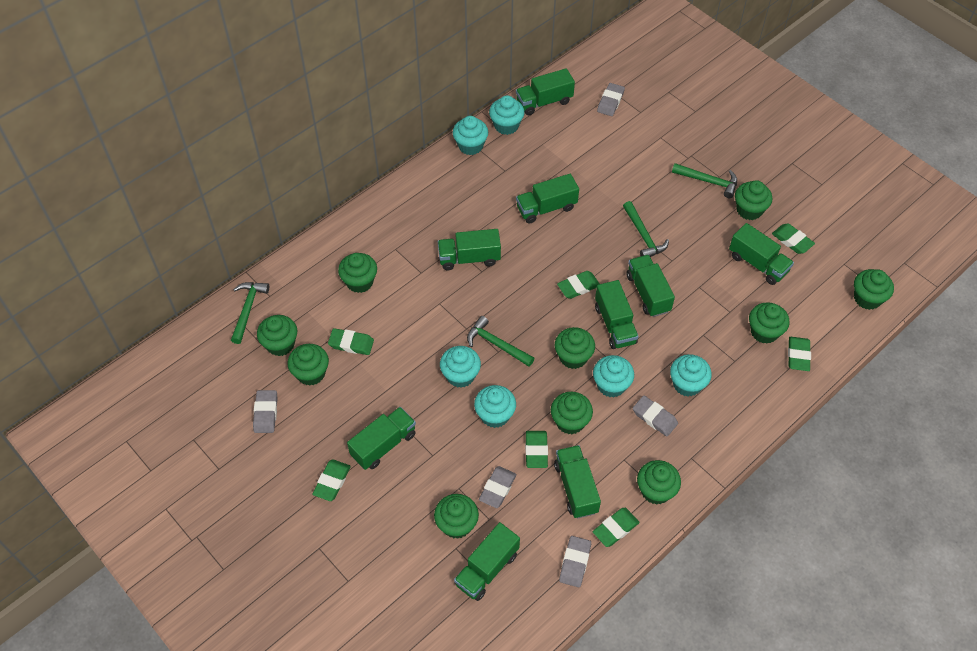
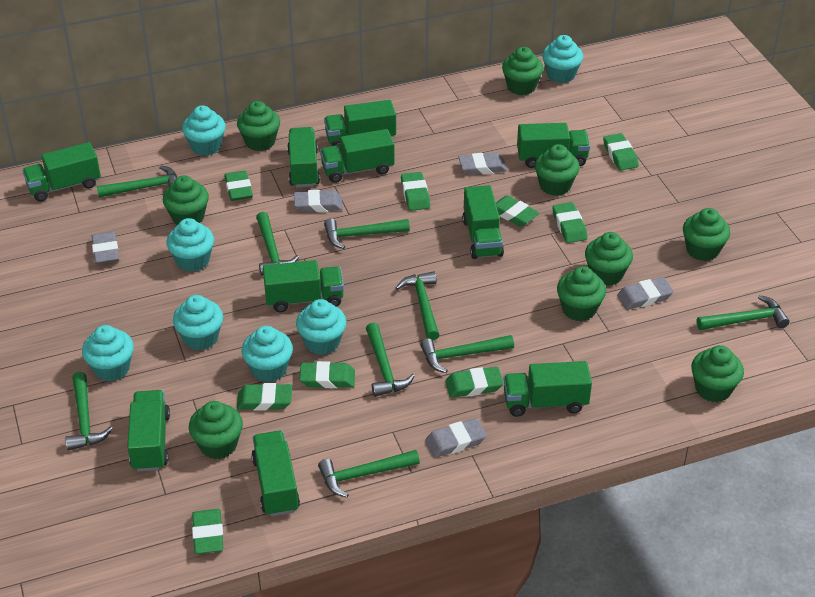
green cupcake: [257,315,297,356] [288,344,329,386] [338,253,377,293] [434,494,479,539] [551,392,593,435] [555,327,595,369] [637,460,681,505] [735,180,772,220] [749,302,789,344] [854,269,894,310] = 10 -> [163,175,209,225] [189,401,243,459] [237,101,280,151] [502,47,544,95] [535,144,580,196] [557,266,606,321] [585,232,633,286] [683,208,730,261] [691,345,744,402] = 9
green eraser: [312,459,351,501] [328,328,374,355] [525,431,548,468] [557,271,599,299] [593,508,639,547] [772,223,815,254] [788,337,811,371] = 7 -> [192,509,223,554] [224,171,253,201] [237,383,292,411] [300,361,355,388] [401,172,430,211] [445,367,503,398] [496,195,539,227] [552,202,588,243] [603,133,639,170] = 9
green hammer: [231,282,269,344] [467,316,534,367] [623,201,669,257] [672,163,737,198] = 4 -> [65,372,113,451] [97,166,177,198] [256,212,299,276] [318,450,420,497] [324,218,410,249] [366,323,415,397] [396,271,439,340] [420,335,514,373] [696,295,790,330] = 9
green truck: [347,407,416,470] [438,229,501,270] [454,522,520,601] [516,68,575,115] [516,174,579,224] [554,445,601,518] [595,280,639,349] [626,255,675,317] [729,223,794,285] = 9 -> [22,142,101,202] [127,390,170,472] [251,431,300,517] [263,260,344,312] [287,127,320,188] [320,129,395,183] [324,100,396,150] [462,185,504,259] [504,361,592,417] [517,123,590,168] = 10
turquoise cupcake: [440,346,481,388] [453,116,488,155] [474,385,516,428] [489,95,524,135] [593,355,634,398] [670,354,712,397] = 6 -> [82,325,134,382] [167,218,214,272] [173,295,223,350] [182,105,226,156] [241,326,293,382] [296,299,346,355] [542,35,583,83] = 7

